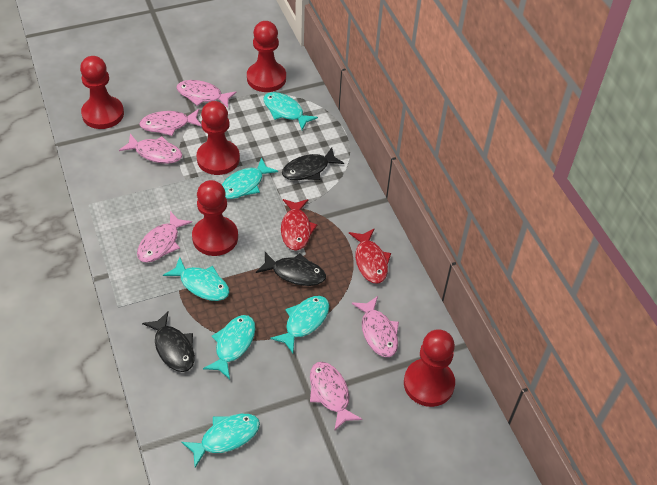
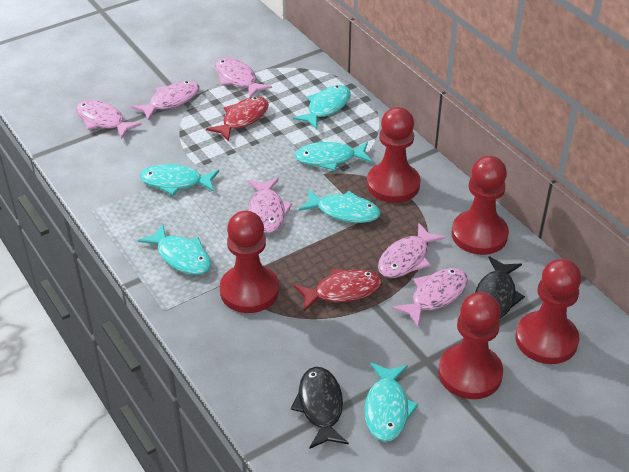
black fish: [142,311,195,372] [256,252,326,286] [282,147,344,180] = 3 -> [291,367,349,449] [475,256,525,319] = 2

